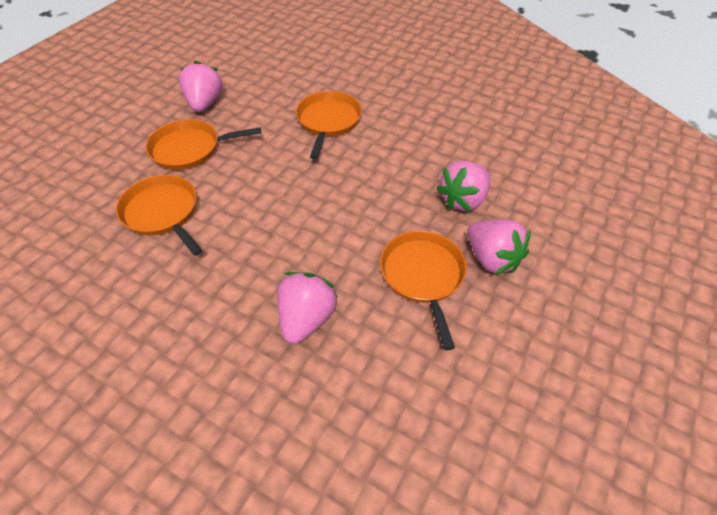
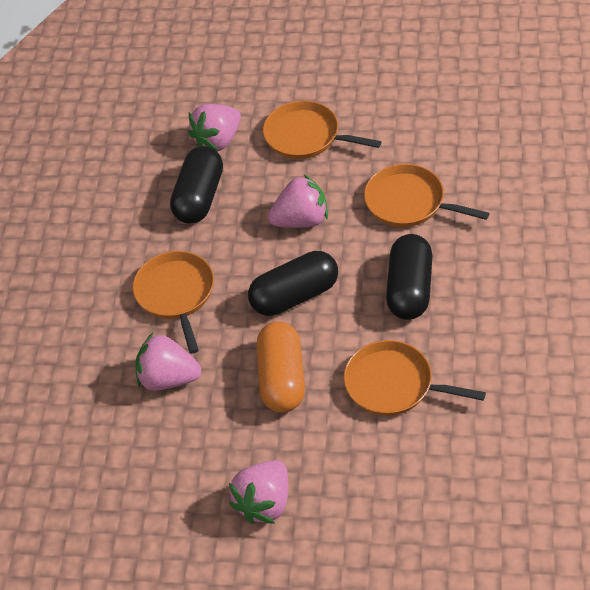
black capsule: none = 0 -> [170,146,223,224] [248,251,338,316] [386,234,432,320] = 3
orange capsule: none = 0 -> [256,321,305,413] = 1

